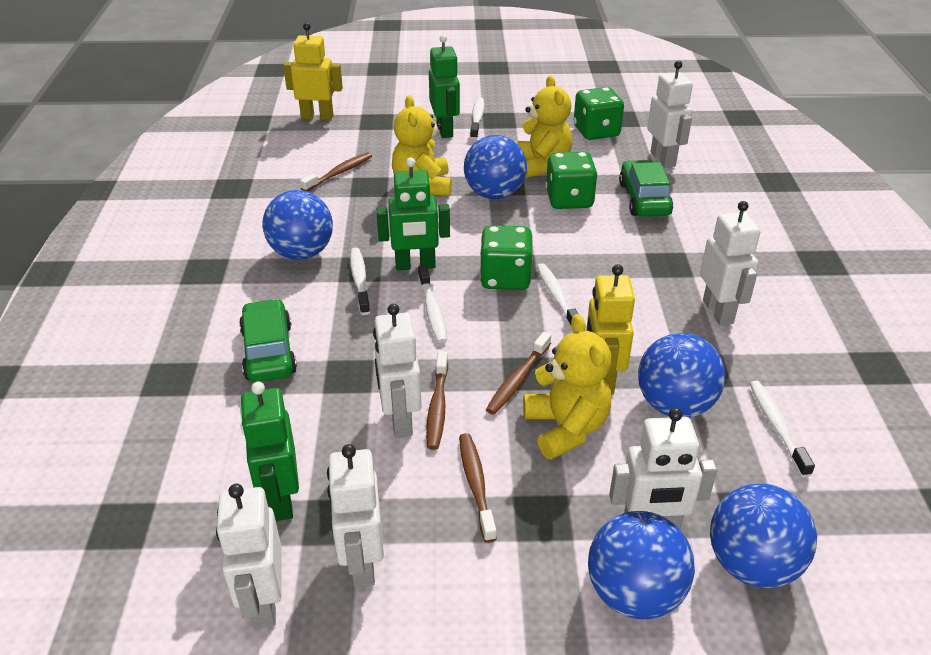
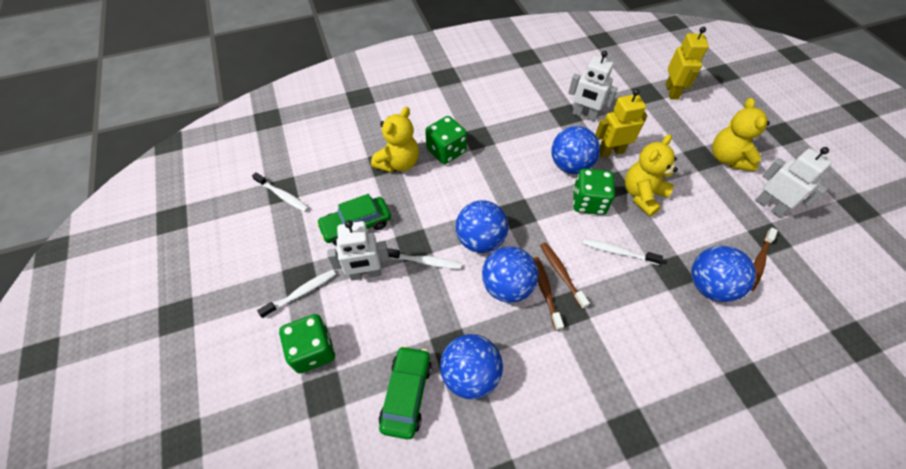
brown toothbrush: [300,152,372,191] [426,351,448,450] [459,433,497,543] [486,332,551,415] = 4 -> [533,257,564,331] [540,242,590,309] [751,228,778,291] = 3
green robot: [240,381,299,521] [376,158,450,271] [429,35,460,138] = 3 -> none = 0
white robot: [216,484,282,629] [327,444,384,587] [373,304,422,438] [609,408,717,529] [647,61,693,168] [700,201,760,326] = 6 -> [327,220,389,280] [568,51,618,122] [755,147,832,218] = 3
white toothbrush: [350,247,370,315] [418,265,447,343] [470,97,484,140] [537,263,578,331] [749,381,815,477] = 5 -> [252,172,309,212] [257,269,336,319] [387,248,462,269] [582,238,663,265] = 4

